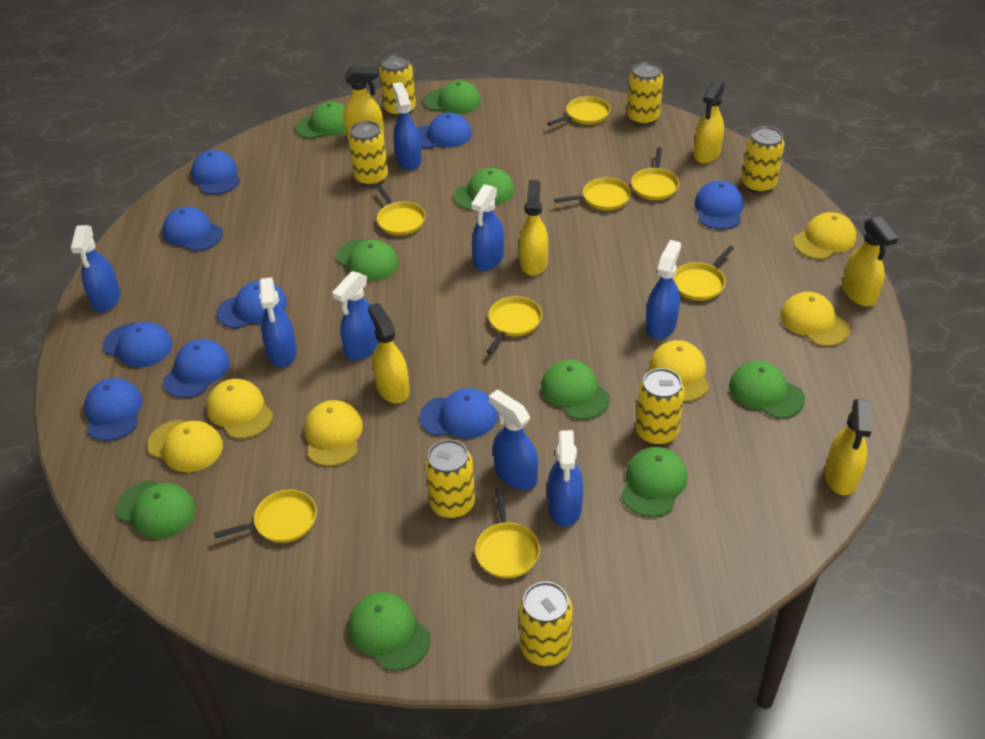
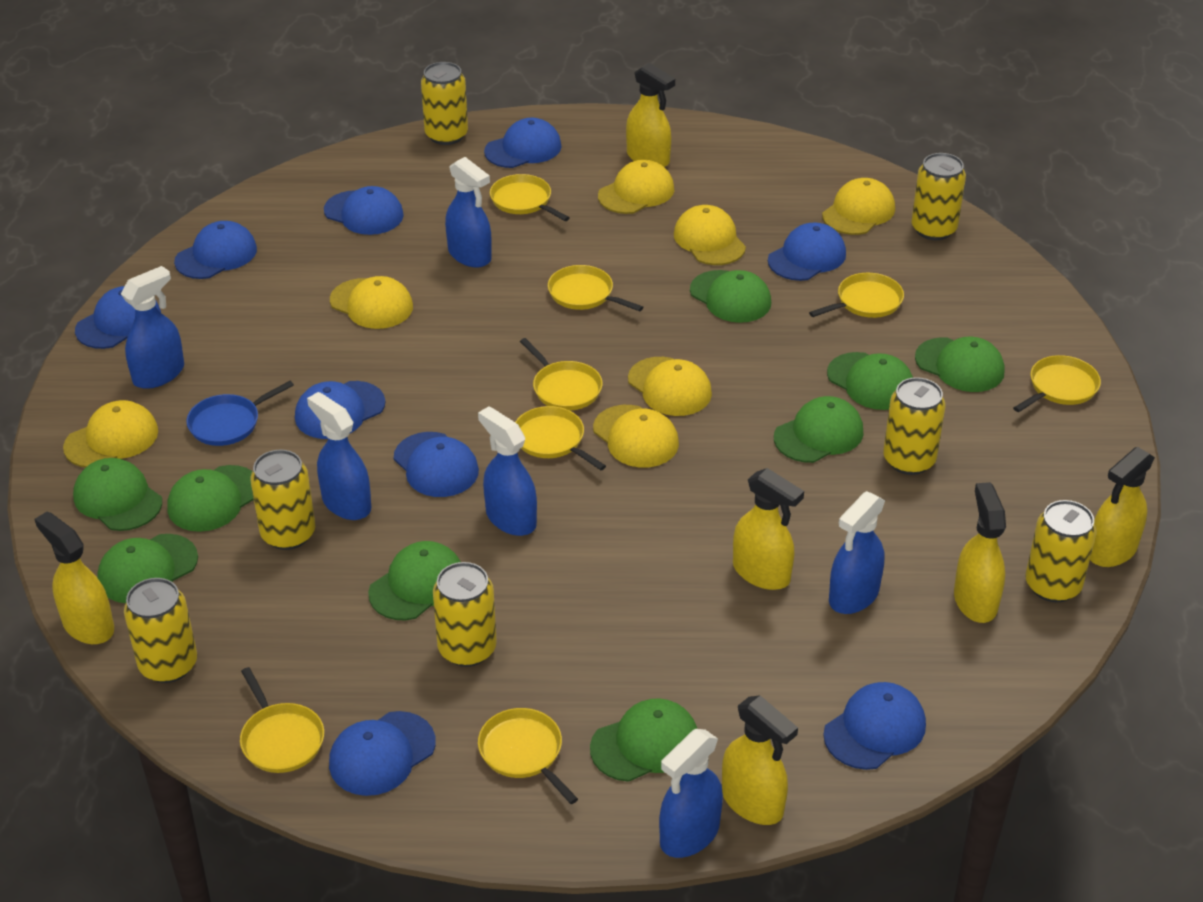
blue pan: none = 0 -> [186,381,294,446] = 1
blue spray bottle: [71,225,120,312] [259,277,297,367] [332,271,379,360] [393,82,422,170] [471,184,504,271] [489,390,538,490] [547,430,583,527] [646,240,681,339] = 8 -> [121,266,184,389] [307,392,371,520] [445,157,492,267] [478,406,537,536] [659,729,723,858] [829,491,885,614] = 6
yellow cap: [147,420,223,473] [206,379,273,439] [305,400,363,466] [649,340,709,402] [780,292,850,346] [793,212,856,259] = 6 -> [63,400,158,468] [330,276,413,329] [593,405,679,468] [598,160,674,214] [628,357,712,416] [674,205,746,265] [822,178,895,235] = 7

